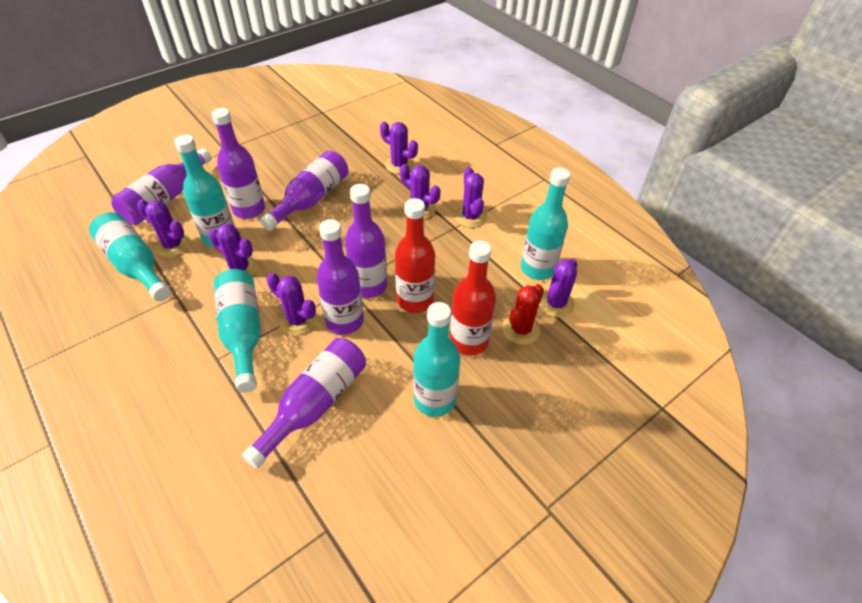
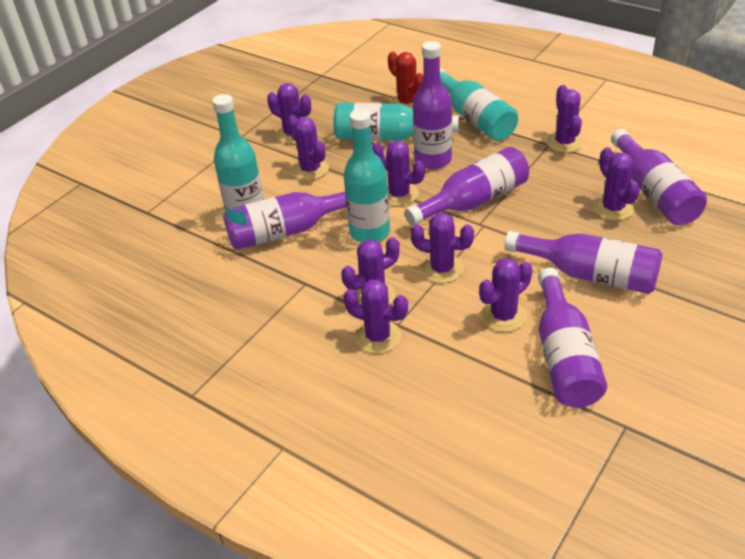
purple cactus: [137,200,190,257] [209,224,258,276] [266,273,317,335] [380,122,418,174] [400,164,440,219] [455,167,487,228] [539,258,577,318] = 7 -> [267,83,311,144] [287,115,329,181] [341,237,400,305] [343,279,408,354] [372,141,425,206] [410,213,474,283] [479,258,532,332] [546,85,584,153] [593,147,640,221] = 9
red bottle: [395,198,435,313] [450,240,496,355] = 2 -> none = 0
turquoise bottle: [89,212,171,301] [174,134,235,247] [214,269,261,393] [413,302,460,417] [521,167,570,280] = 5 -> [212,94,264,211] [333,103,459,141] [343,109,390,243] [440,68,518,141] = 4

